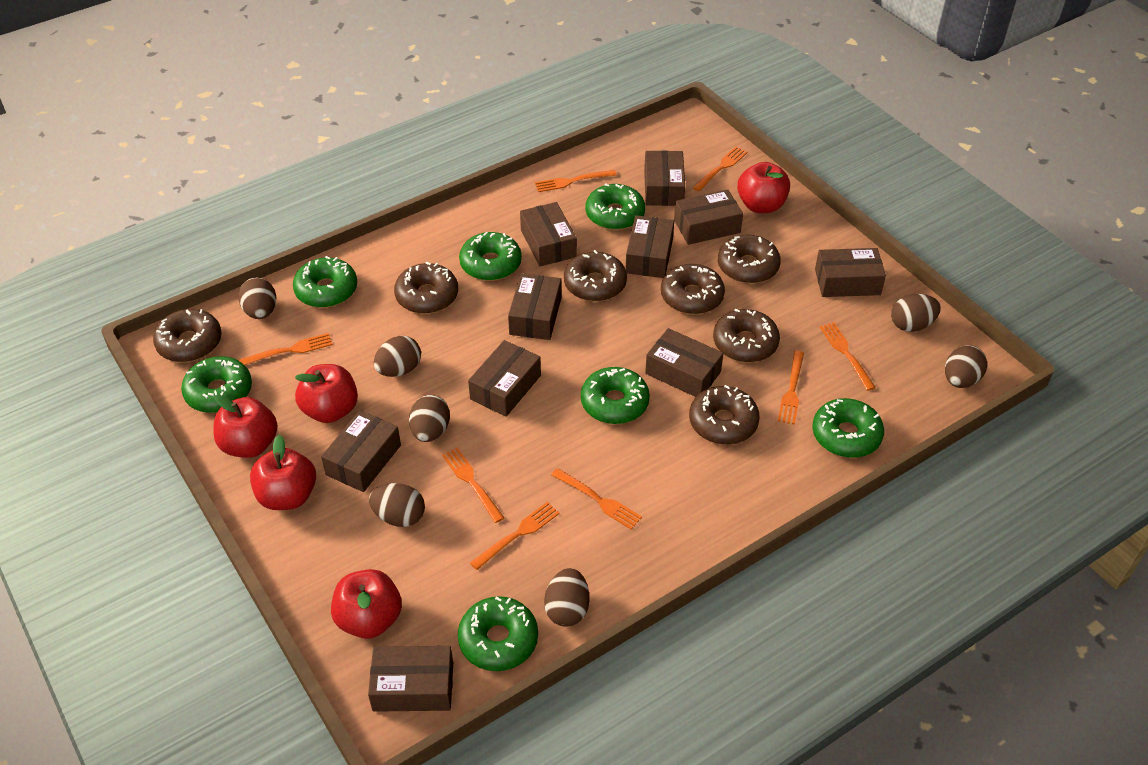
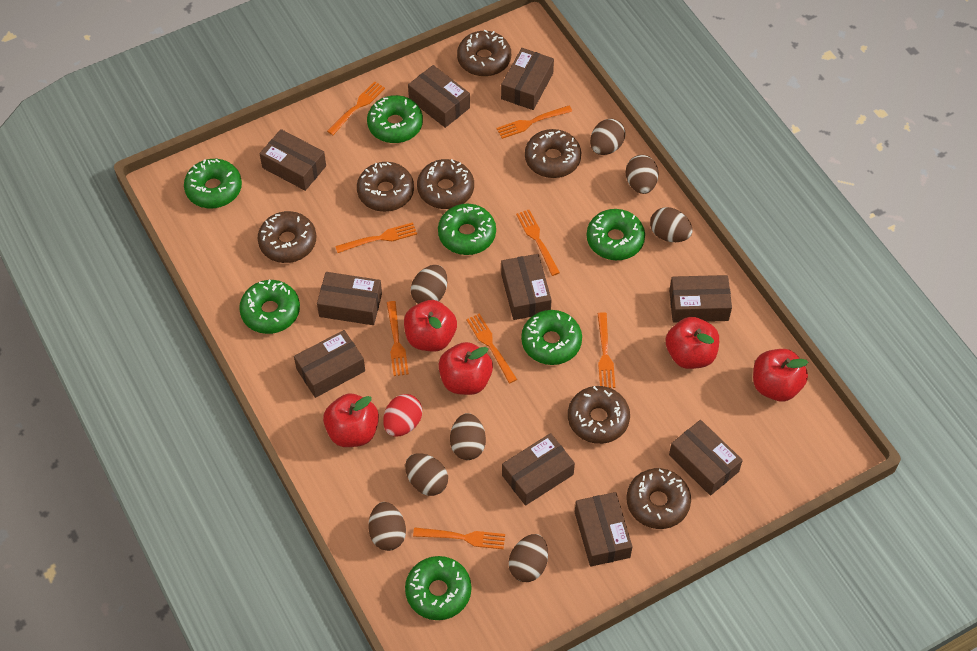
brown egg: [238,277,277,319] [369,483,425,527] [374,336,421,377] [409,395,450,442] [544,568,590,627] [891,294,941,332] [945,345,987,388] = 7 -> [369,502,406,551] [405,453,448,496] [411,265,447,304] [450,413,486,460] [509,534,548,582] [590,118,625,155] [626,155,659,194] [650,207,693,242] = 8
red egg: none = 0 -> [383,394,422,437] = 1

